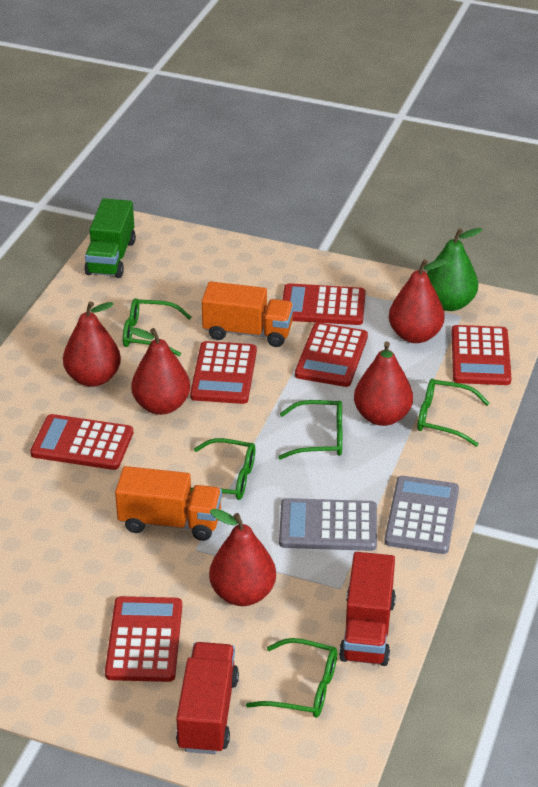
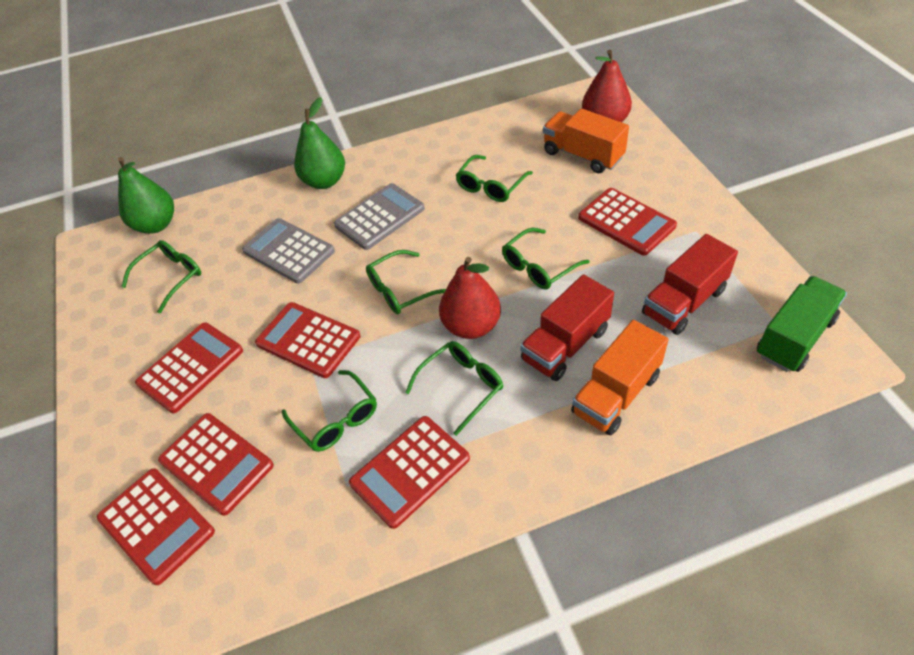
green glasses: [123,298,192,356] [191,438,255,500] [246,638,337,718] [278,400,342,460] [417,379,490,447] = 5 -> [121,240,201,313] [282,370,377,452] [366,250,446,314] [405,341,503,436] [456,155,533,202] [502,228,590,289] = 6
green pear: [427,228,483,311] = 1 -> [118,157,174,234] [294,97,345,189] = 2
red pear: [63,301,121,387] [129,327,190,415] [209,509,276,606] [354,342,413,426] [389,259,448,343] = 5 -> [439,257,501,339] [582,49,632,122] = 2

